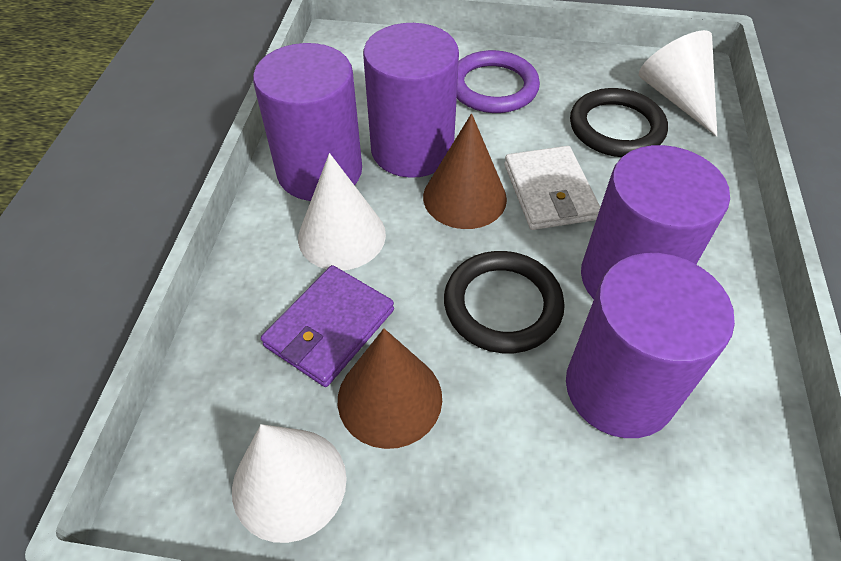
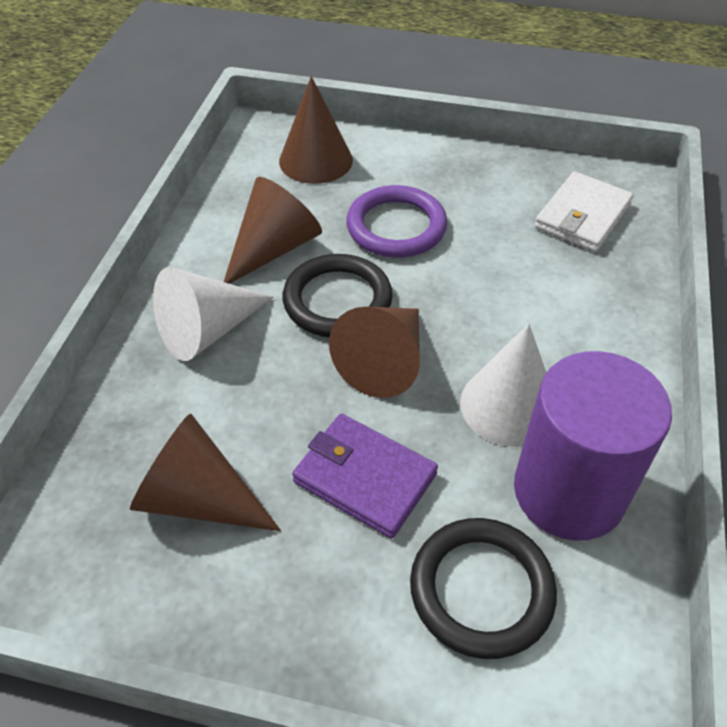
brown cone: [338,328,442,449] [423,113,507,229] = 2 -> [130,413,281,531] [224,177,322,284] [279,76,353,184] [329,307,420,398] = 4
purple cylinder: [253,43,362,201] [363,23,459,178] [566,253,735,438] [581,145,730,299] = 4 -> [514,351,672,541] = 1
white cone: [232,424,347,543] [298,153,386,270] [639,30,717,137] = 3 -> [153,267,274,361] [460,323,546,447] = 2

